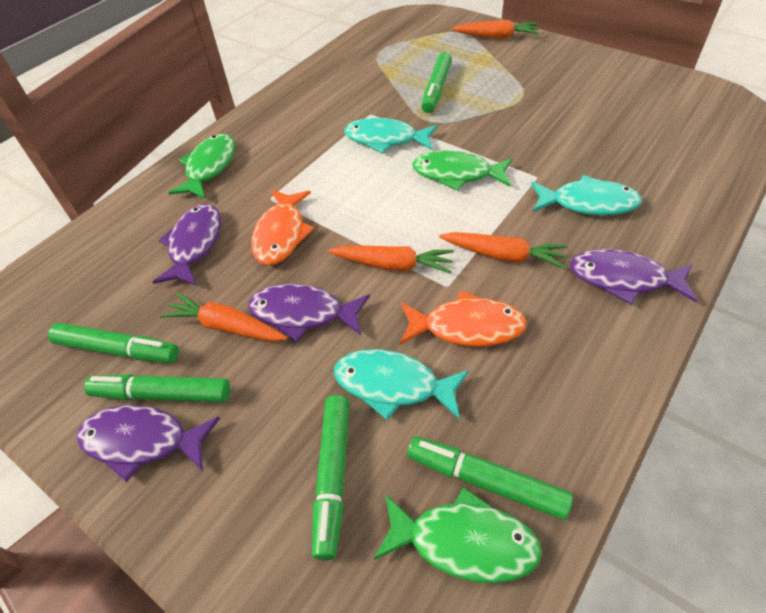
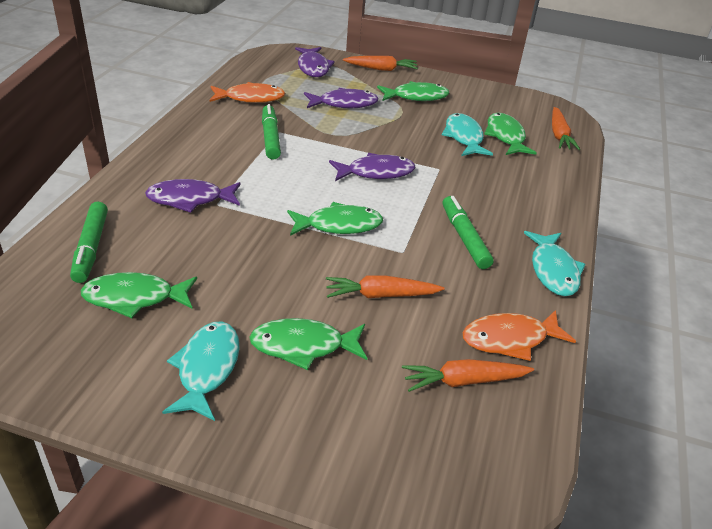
green fish: [168,134,235,199] [374,487,542,583] [412,151,513,191] = 3 -> [81,272,197,318] [249,318,367,370] [287,202,383,236] [377,81,449,101] [484,113,537,155] = 5
green marker: [48,323,179,363] [84,374,230,402] [312,395,349,560] [407,436,573,520] [421,52,452,113] = 5 -> [70,202,108,283] [262,104,281,160] [443,196,494,269] = 3

